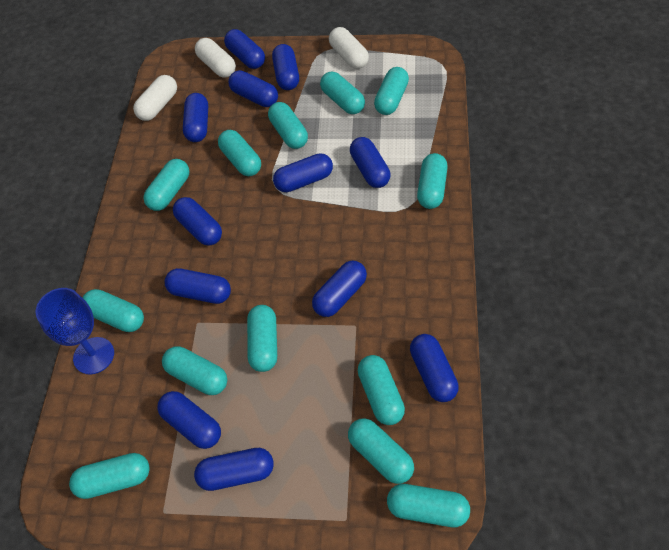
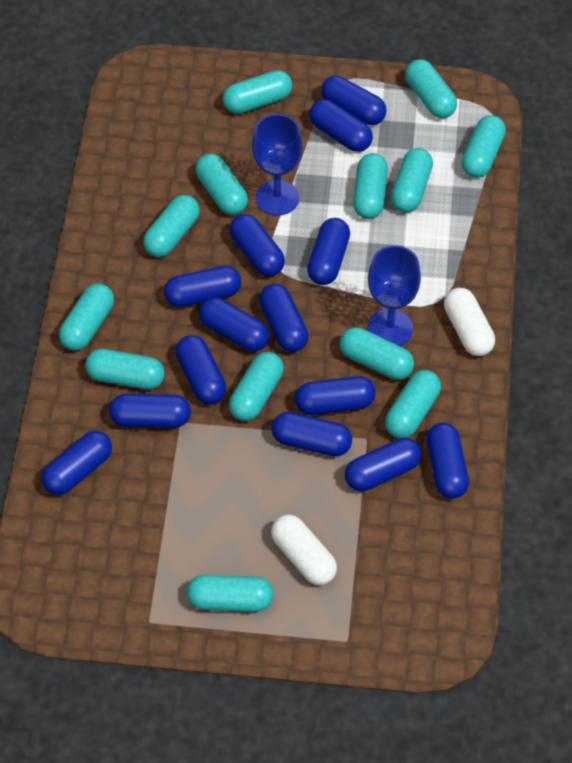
blue capsule: [157,391,221,449] [165,268,231,304] [173,197,222,245] [183,93,208,142] [194,448,274,491] [224,29,265,69] [228,70,278,107] [272,44,299,90] [273,153,333,192] [312,261,367,317] [350,137,391,188] [410,334,459,402] = 12 -> [42,431,112,495] [109,394,191,428] [164,266,241,308] [175,335,227,405] [199,297,270,352] [229,214,285,277] [259,284,309,352] [271,412,352,456] [295,376,375,415] [307,218,350,285] [309,99,373,152] [321,76,387,125] [345,438,422,491] [426,423,469,499] = 14
blue goblet: [36,288,114,374] = 1 -> [252,114,302,216] [367,246,421,346] = 2
white capsule: [133,75,177,121] [195,38,236,78] [329,27,369,69] = 3 -> [271,515,337,585] [444,288,495,356] = 2

